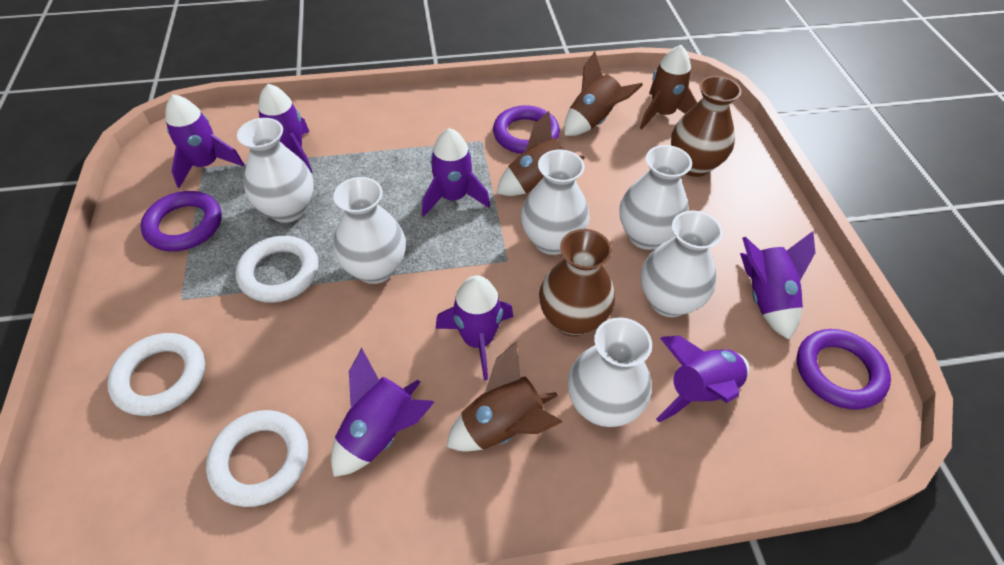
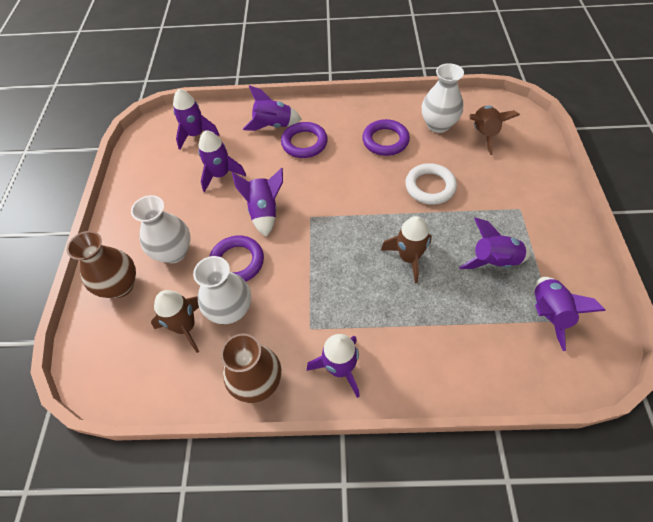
brown rocket: [447,342,562,451] [497,111,585,196] [564,52,643,136] [640,45,697,129] = 4 -> [151,290,199,353] [381,216,432,284] [469,106,520,155] = 3
white ring: [107,333,205,416] [206,410,308,507] [236,236,319,303] = 3 -> [405,163,457,205] = 1
white vase: [237,118,314,223] [333,177,406,284] [521,150,590,255] [568,317,652,427] [620,145,692,250] [641,211,723,317] = 6 -> [131,195,191,263] [193,256,251,324] [422,63,464,133] = 3

